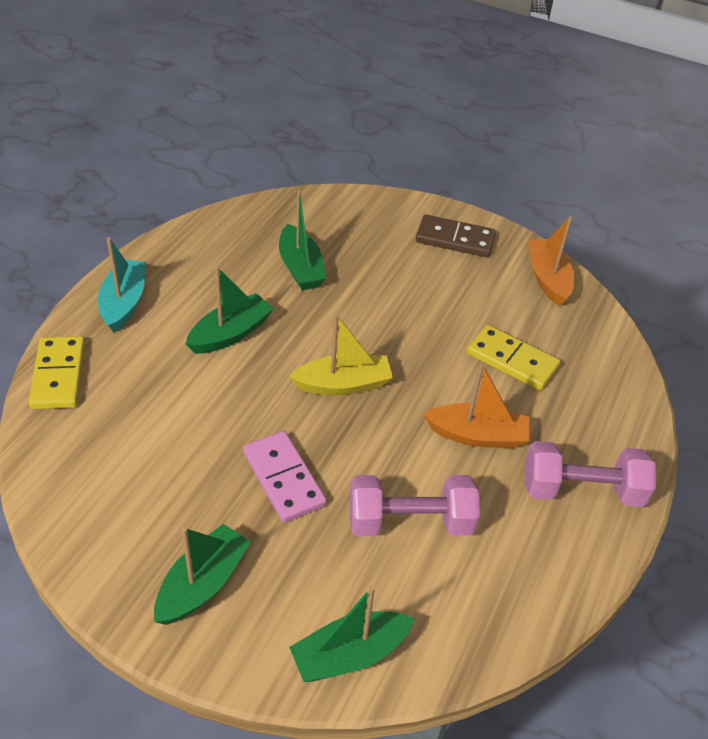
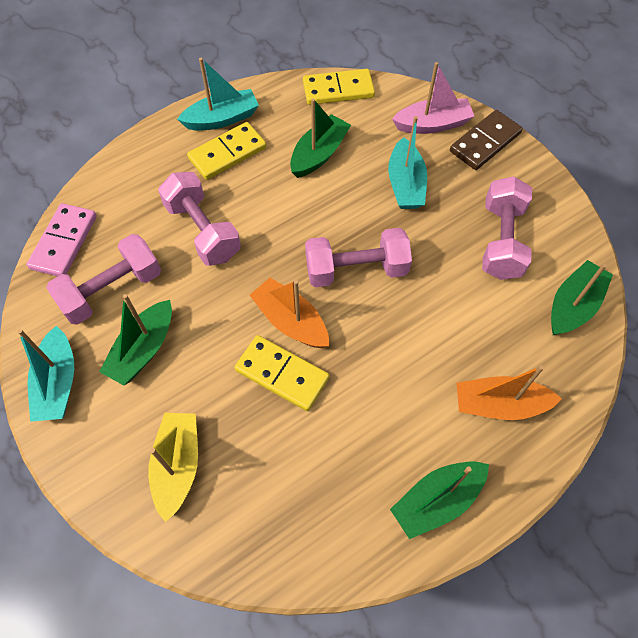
pink boat: none = 0 -> [392,62,474,134] = 1
pink dumbbell: [350,475,480,536] [525,441,656,507] = 2 -> [46,234,161,325] [158,172,241,266] [305,228,412,287] [482,176,532,280] = 4
turquoise boat: [98,237,146,333] = 1 -> [17,326,74,422] [177,58,259,131] [388,116,427,209] = 3
yellow domino: [29,336,85,409] [467,325,560,390] = 2 -> [187,122,266,180] [234,335,329,411] [303,69,375,105] = 3

